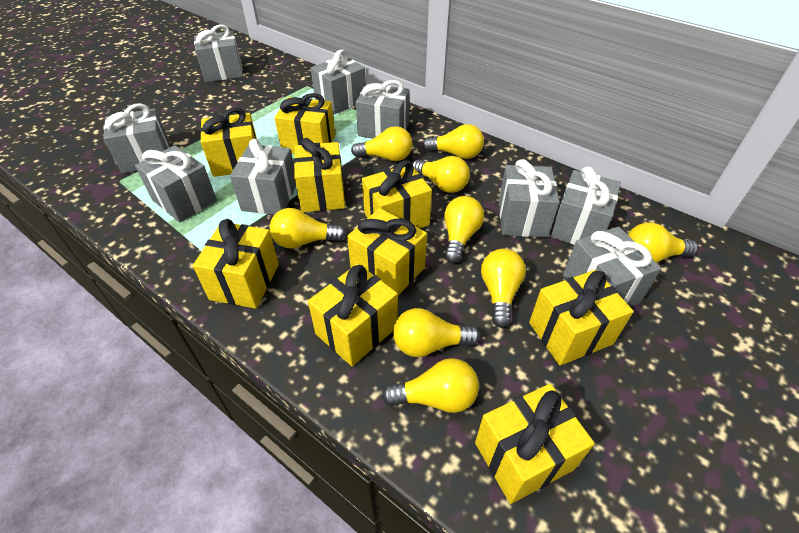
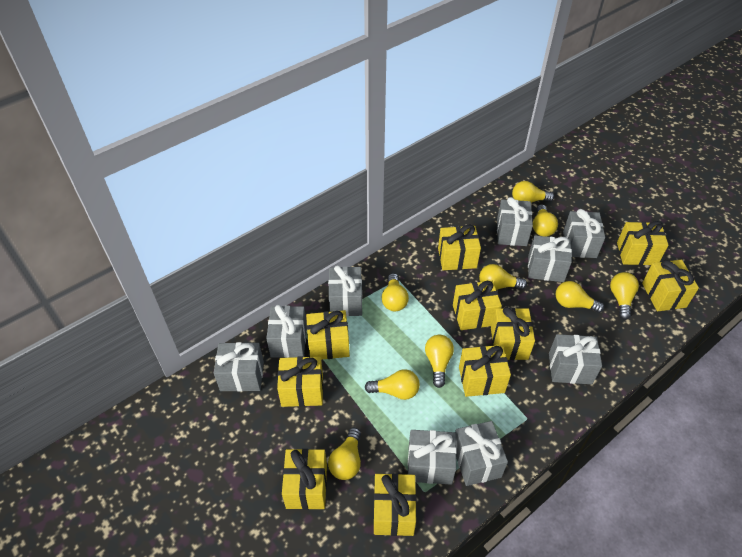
yellow gift: [193,219,279,309] [200,108,257,177] [275,93,335,154] [294,138,345,212] [308,264,398,366] [347,208,427,295] [362,161,432,229] [475,384,595,504] [529,270,634,366] = 9 -> [277,357,323,407] [282,449,327,510] [306,310,350,360] [374,473,416,536] [438,224,481,270] [453,281,502,330] [459,345,511,397] [491,307,535,360] [617,221,669,265] [642,260,699,311] = 10

